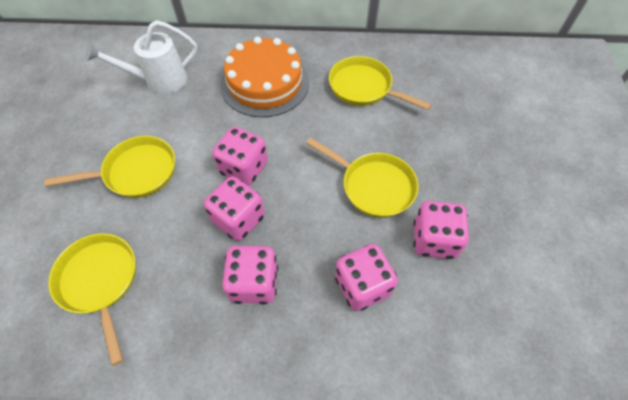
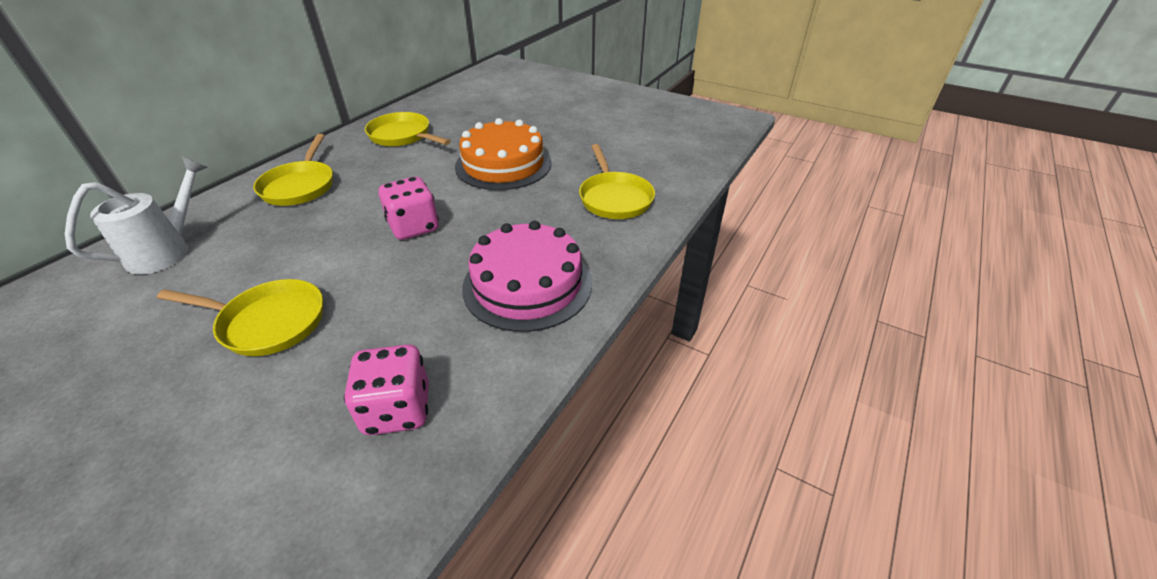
pink cake: none = 0 -> [462,221,592,332] = 1
pink dice: [204,177,265,241] [212,127,268,186] [222,246,278,305] [335,244,398,311] [413,201,469,259] = 5 -> [344,345,429,435] [379,177,439,240] = 2

